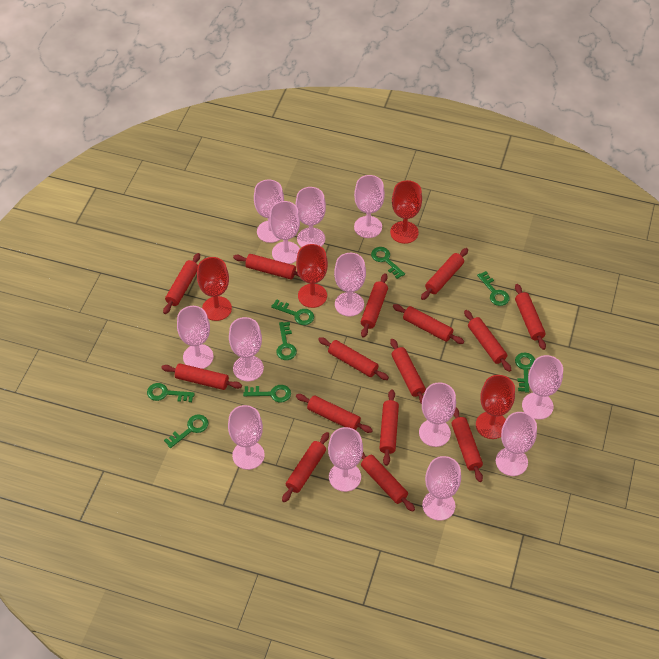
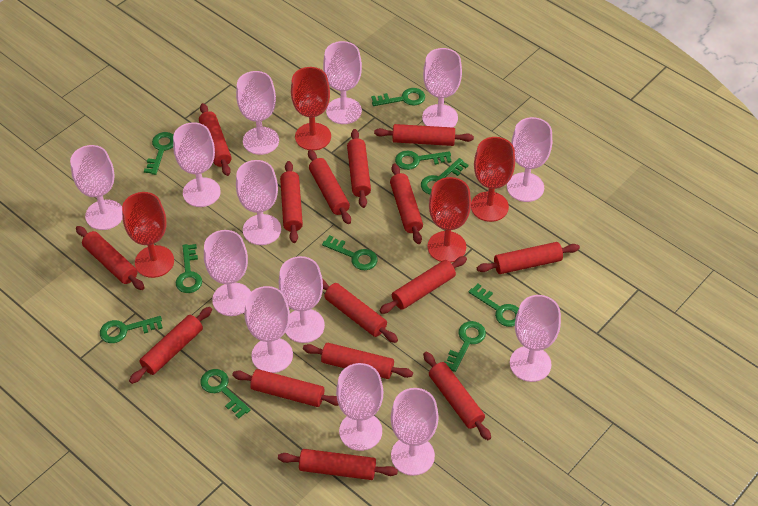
green key: [147,383,195,402] [164,414,208,448] [243,385,291,402] [271,299,314,325] [276,322,297,360] [371,247,405,279] [477,271,510,306] [515,353,535,393] = 8 -> [100,316,162,343] [144,132,173,175] [176,244,202,293] [200,369,251,419] [322,235,378,270] [371,88,425,106] [395,151,451,170] [421,158,468,194] [444,321,486,372] [469,284,519,327] = 10

